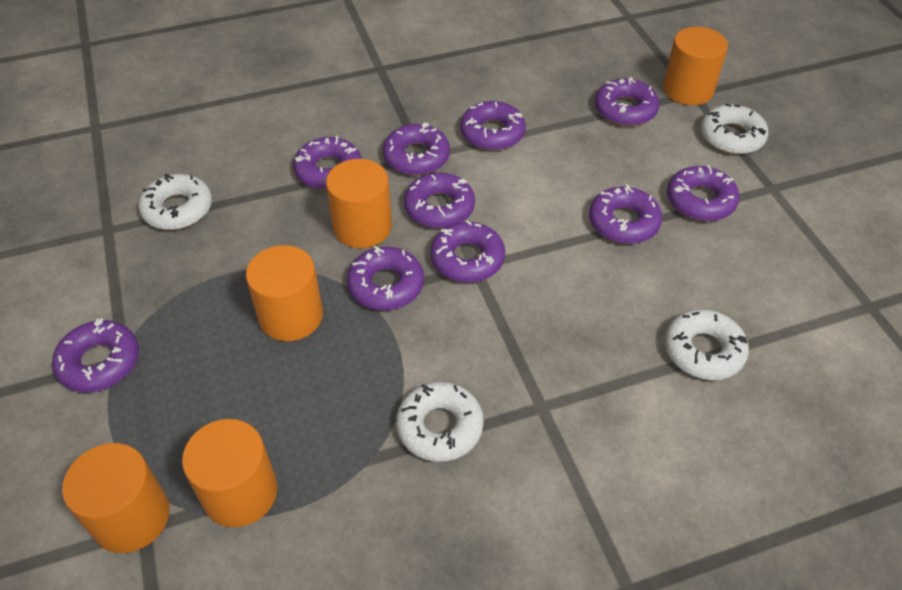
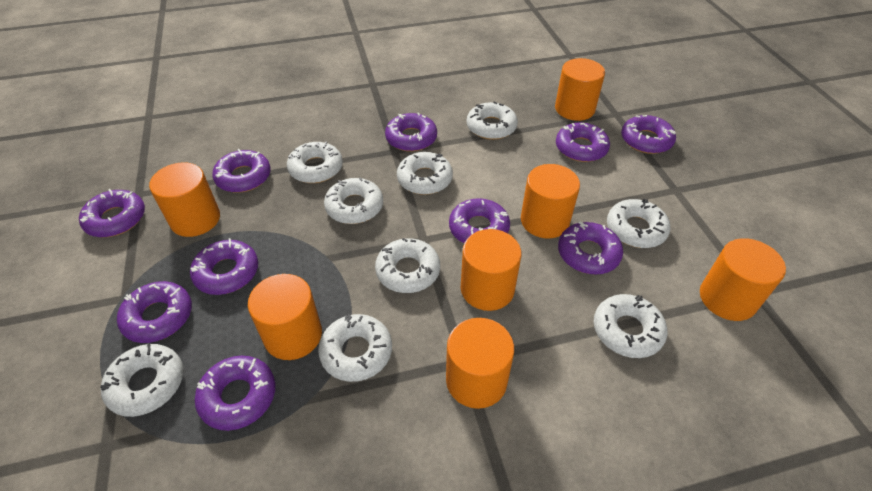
orange cylinder: [62,443,170,553] [182,419,277,528] [246,245,323,341] [326,159,392,248] [663,27,728,105] = 5 -> [149,162,220,237] [248,274,322,360] [446,318,514,409] [461,229,521,311] [521,164,580,239] [555,58,605,121] [700,238,786,321] = 7
white donut: [139,174,212,230] [396,382,484,462] [665,309,749,380] [701,103,769,154] = 4 -> [100,343,183,417] [287,141,343,183] [318,314,392,382] [324,177,383,224] [375,238,440,293] [397,152,453,195] [467,101,518,140] [594,294,667,358] [607,199,670,248] = 9

